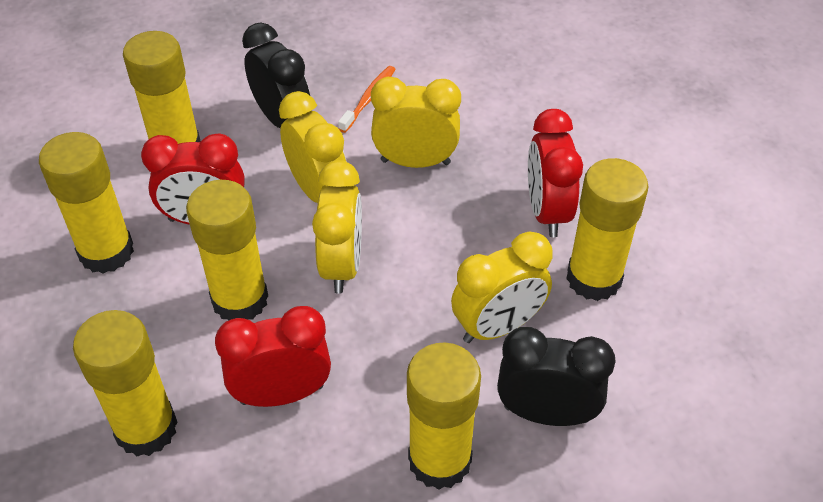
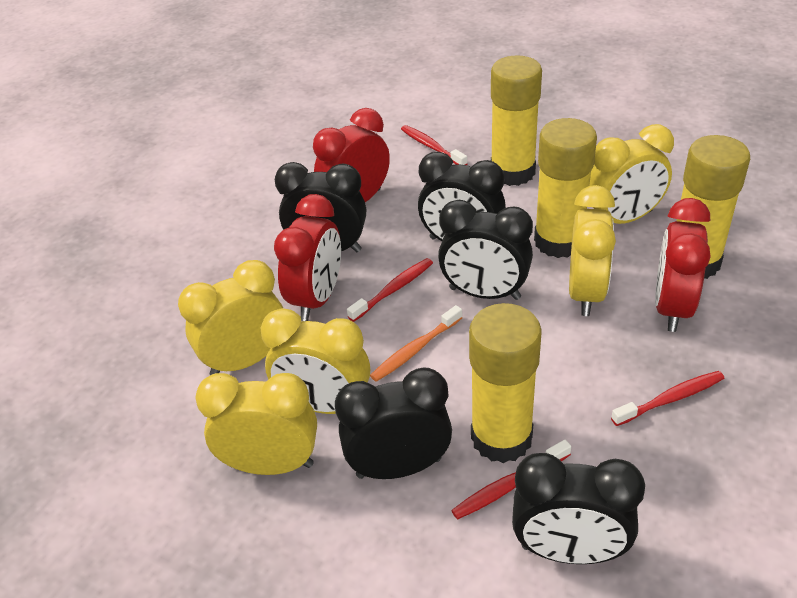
black clock: [242,23,310,128] [497,327,616,426] = 2 -> [275,162,366,252] [335,368,452,479] [418,152,506,241] [438,200,533,300] [512,453,645,564] = 5
red toothbrush: none = 0 -> [347,258,433,322] [401,125,467,165] [451,440,571,520] [611,371,725,426] = 4
yellow clock: [279,91,347,203] [312,160,362,294] [371,77,461,168] [451,232,553,343] = 4 -> [178,260,283,375] [195,373,317,475] [261,308,370,414] [569,185,616,316] [589,124,674,224] = 5
yellow glue stick: [39,132,134,274] [73,310,177,456] [123,31,201,144] [186,180,268,320] [407,343,481,490] [566,158,648,301] = 6 -> [469,303,542,463] [491,55,542,186] [534,118,597,258] [677,135,750,279] = 4

